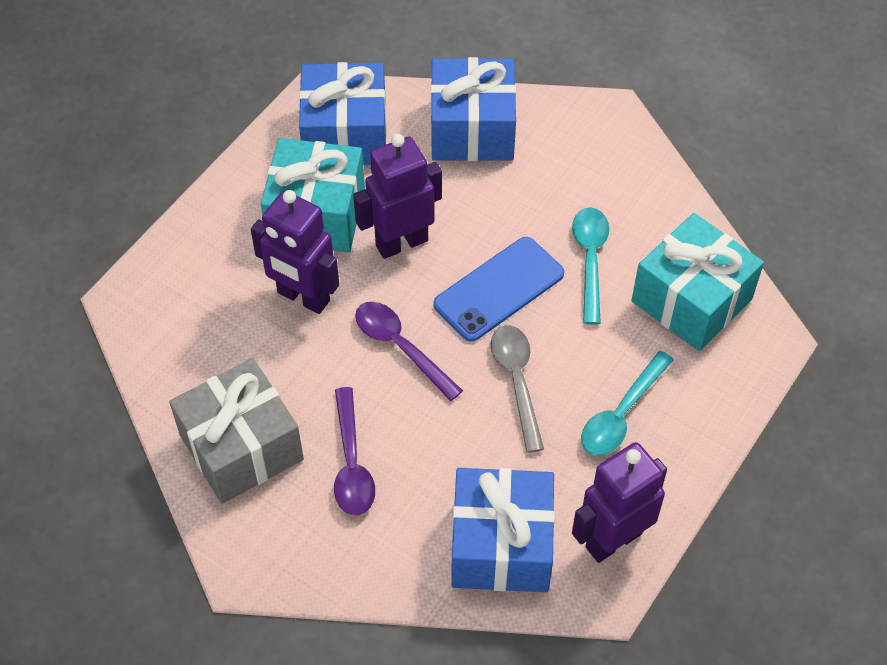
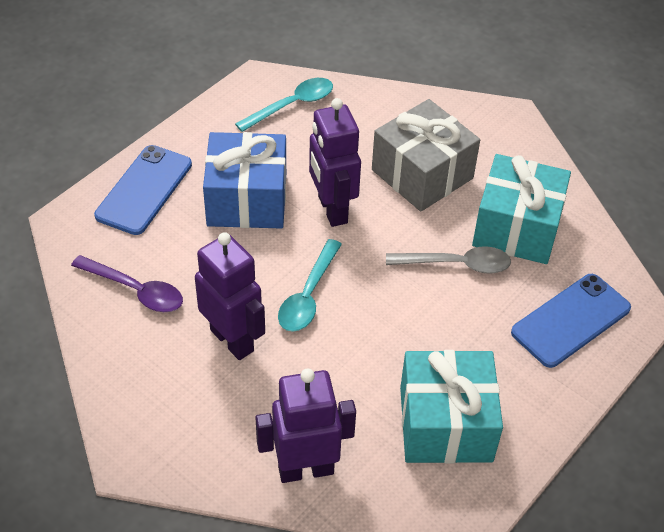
blue gift: [299,62,387,165] [431,57,516,161] [451,468,555,592] = 3 -> [203,132,286,229] = 1
blue phone: [434,237,564,342] = 1 -> [94,145,192,235] [511,274,631,368] = 2
purple spoon: [334,387,375,516] [355,302,463,401] = 2 -> [71,255,183,312] = 1

